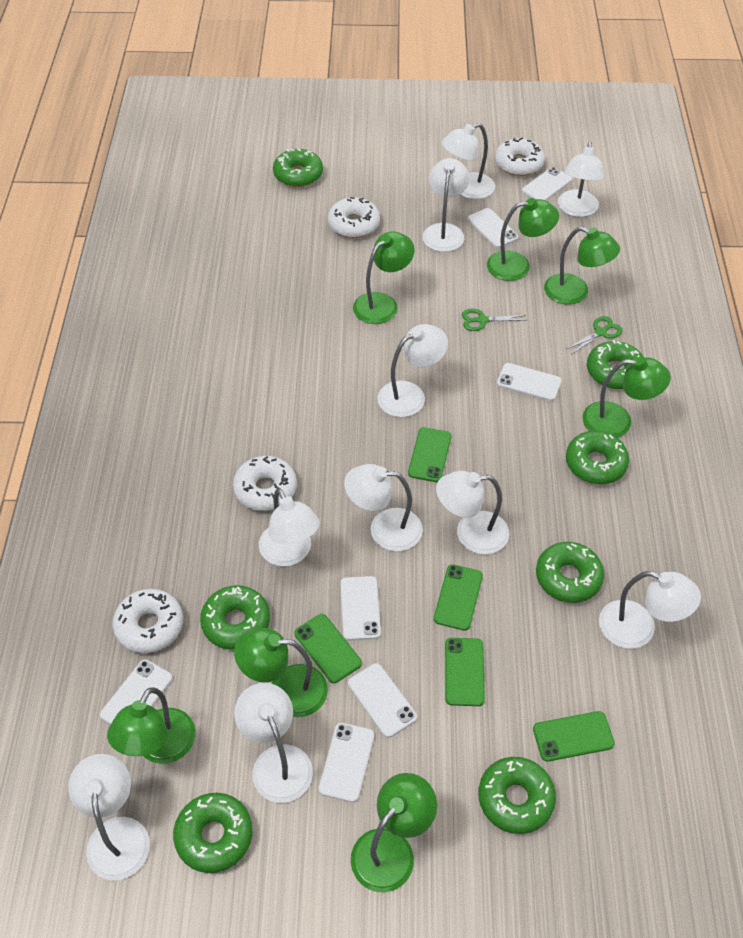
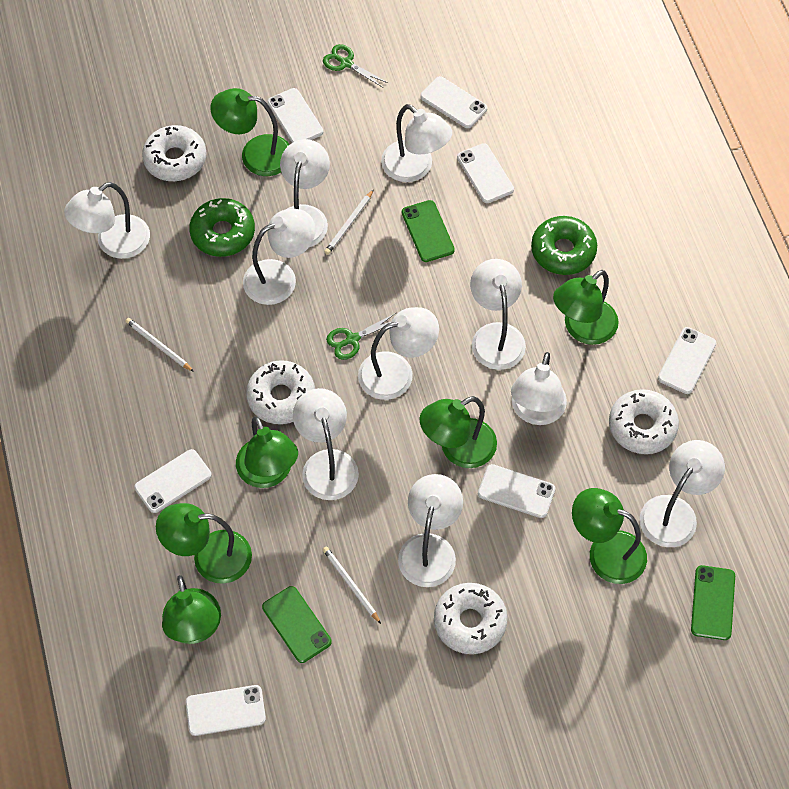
green donut: [173,793,252,873] [200,585,270,650] [273,149,323,187] [478,757,556,834] [536,542,604,603] [566,431,629,484] [587,340,644,389] = 7 -> [189,198,255,257] [531,216,597,275] = 2
green phone: [294,614,362,683] [408,427,452,482] [434,564,483,631] [445,638,485,706] [533,711,615,762] = 5 -> [262,586,332,663] [402,200,455,262] [691,565,735,640] = 3
white pencil: none = 0 -> [125,318,194,372] [322,546,381,624] [324,189,374,255] = 3

